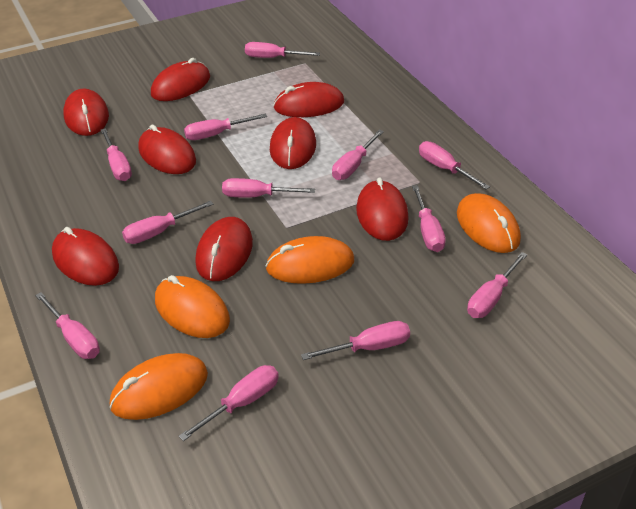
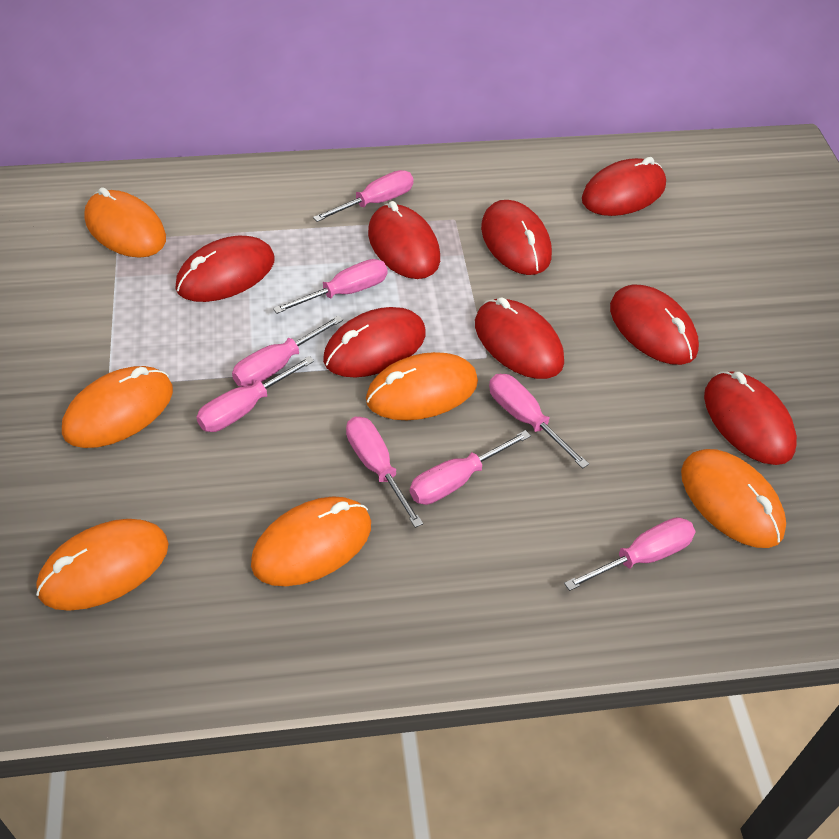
orange mouse: [110,353,208,420] [155,275,230,338] [266,236,354,284] [457,193,521,253] = 4 -> [36,519,169,611] [62,366,173,448] [84,187,166,258] [251,496,371,586] [366,352,478,420] [681,449,786,548] = 6
pink screwdriver: [35,292,100,359] [101,128,132,181] [122,201,213,244] [179,365,279,441] [184,114,267,140] [222,178,315,198] [245,42,320,58] [301,321,410,360] [332,130,384,180] [412,185,446,252] [419,141,490,189] [467,252,527,318] = 12 -> [197,356,314,432] [232,315,343,387] [273,259,387,314] [313,170,414,222] [346,417,423,528] [410,430,531,505] [489,374,589,469] [564,517,696,591] = 8

